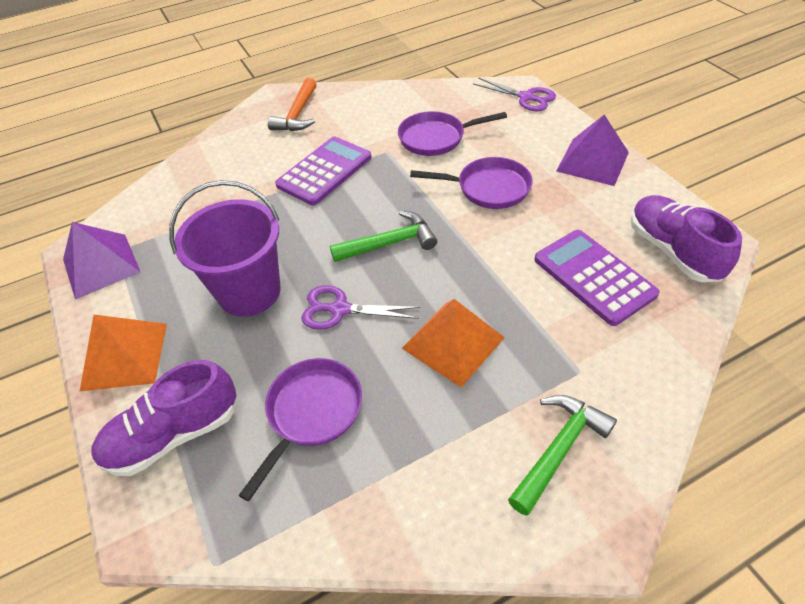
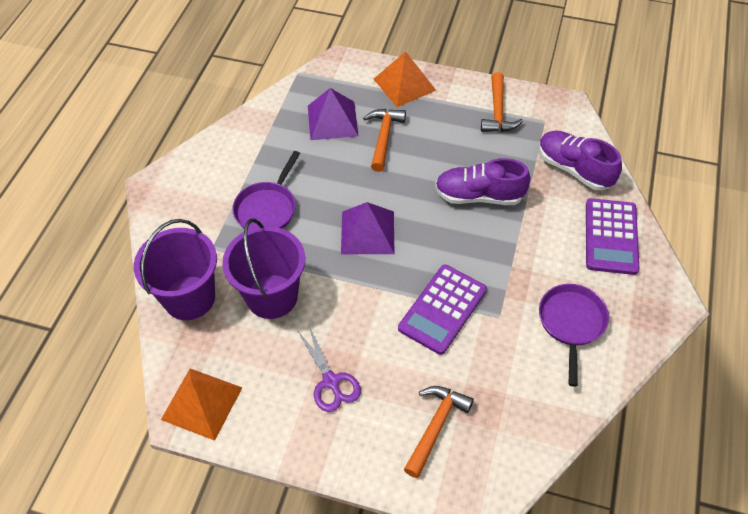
green hammer: [330,211,437,262] [508,395,617,516] = 2 -> none = 0
orange hammer: [267,78,316,131] = 1 -> [363,109,406,172] [404,386,474,478] [481,72,523,132] = 3
purple bucket: [169,180,280,317] = 1 -> [134,219,217,320] [222,219,305,319] = 2
purple pan: [239,358,362,502] [398,111,507,156] [410,157,533,209] = 3 -> [232,151,300,230] [539,284,609,387] = 2
purple scissors: [301,285,420,330] [473,78,556,111] = 2 -> [298,326,361,412] = 1

